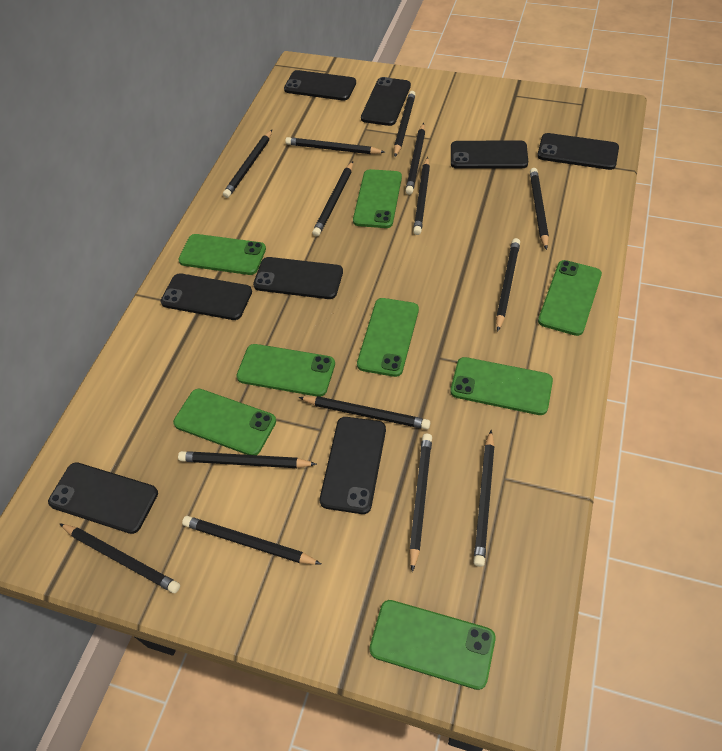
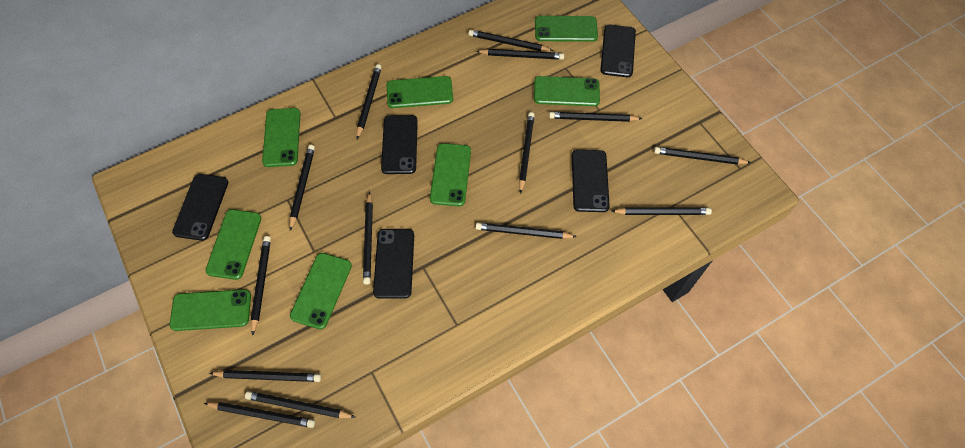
black phone: [48,462,158,534] [161,273,252,320] [253,257,343,299] [284,70,356,101] [320,417,386,514] [361,77,411,126] [451,140,528,169] [537,133,619,170] = 8 -> [172,174,228,241] [373,229,414,299] [381,115,418,174] [572,150,610,212] [600,24,636,77] = 5

